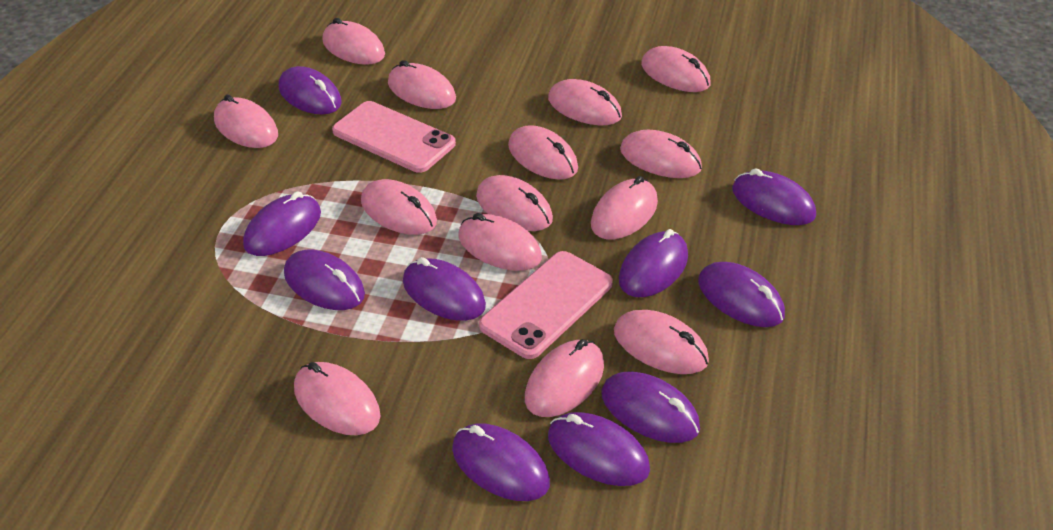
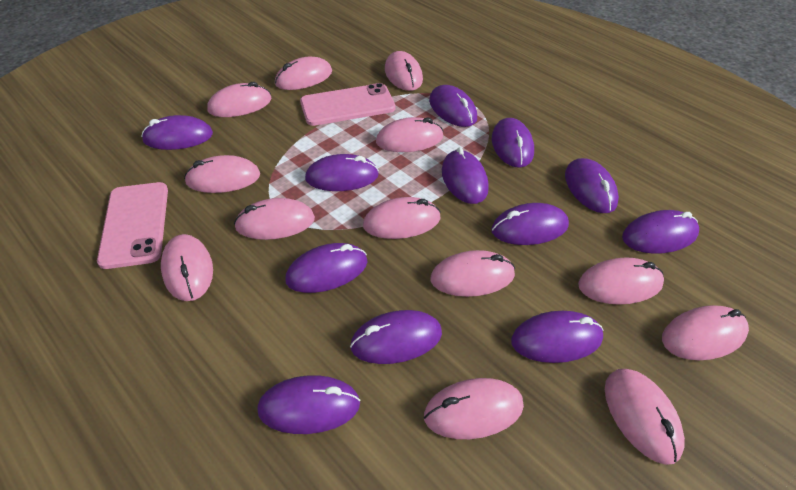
pink mouse: [214,94,278,148] [294,362,381,435] [322,18,385,65] [361,179,437,235] [388,60,456,109] [458,213,542,271] [476,175,553,231] [508,125,578,180] [525,339,604,417] [548,79,622,125] [591,176,658,240] [614,310,709,374] [620,130,702,178] [641,46,711,92] = 14 -> [161,234,213,301] [184,155,260,193] [207,82,271,117] [234,198,315,240] [275,57,332,90] [363,197,441,239] [376,117,444,152] [385,51,423,91] [424,378,524,439] [430,250,515,297] [578,257,664,305] [605,369,685,465] [662,305,749,360] = 13
purple mouse: [243,191,321,256] [279,66,342,115] [284,250,365,310] [403,257,486,321] [452,423,550,501] [548,412,650,486] [601,372,700,443] [619,229,688,297] [698,262,785,327] [732,168,816,225] = 10 -> [141,115,213,150] [257,375,360,434] [285,243,368,293] [305,154,379,191] [350,310,442,364] [429,85,477,127] [442,147,489,204] [491,203,569,245] [492,118,534,168] [511,311,604,363] [565,158,619,213] [622,210,699,254] = 12

